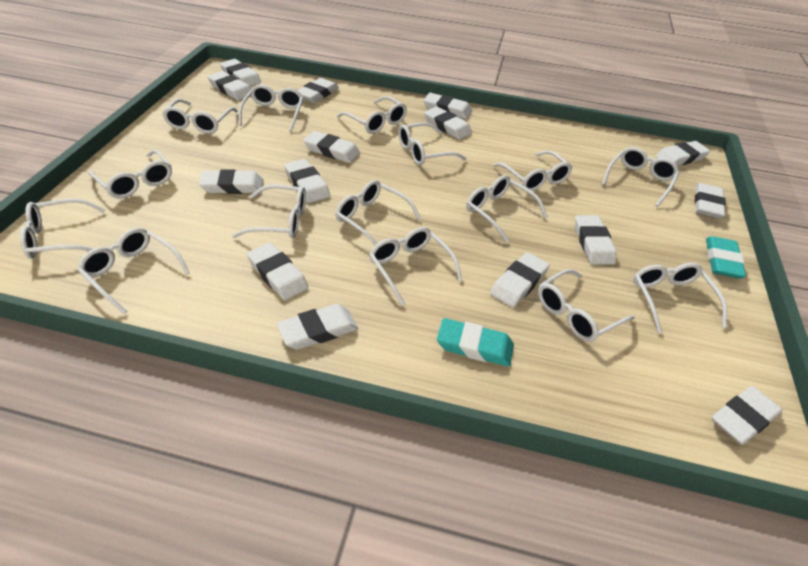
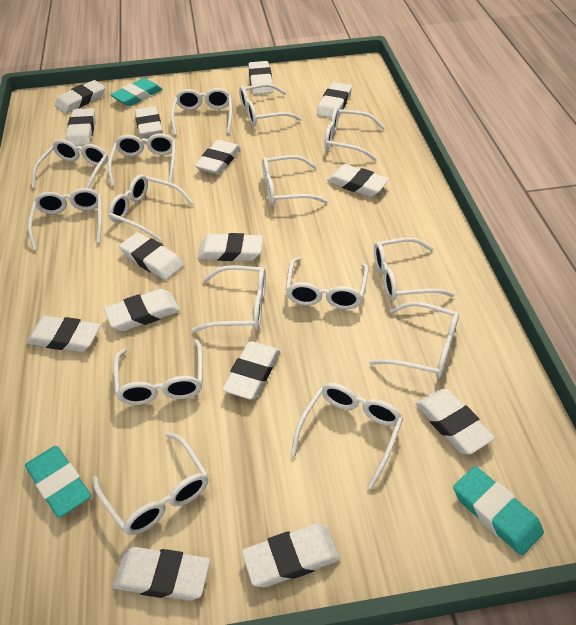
turquoise eraser: [437,318,514,367] [706,236,746,279] = 2 -> [25,446,91,518] [111,78,162,106] [453,466,544,556] = 3

